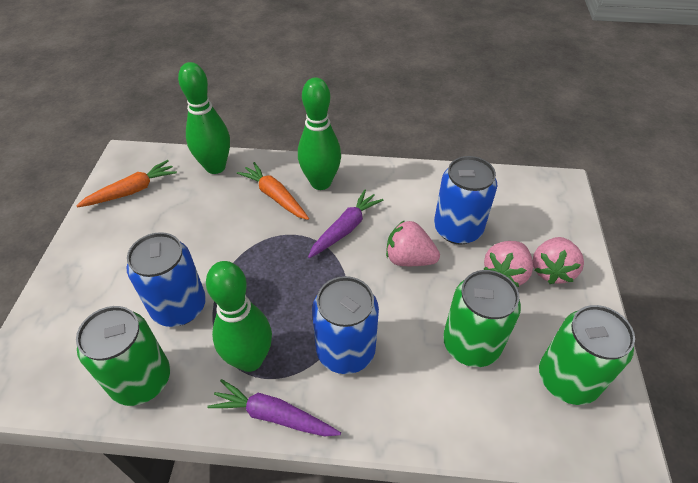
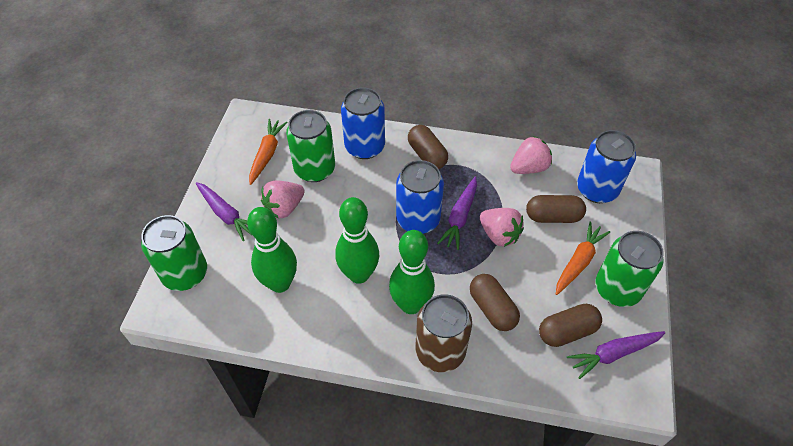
brown can: none = 0 -> [415,294,472,372] = 1
brown capsule: none = 0 -> [408,125,448,169] [470,274,520,331] [526,195,586,223] [539,304,602,347] = 4
purple carrot: [207,379,341,436] [308,190,383,258] = 2 -> [196,182,252,241] [437,177,477,250] [567,331,665,379] = 3

